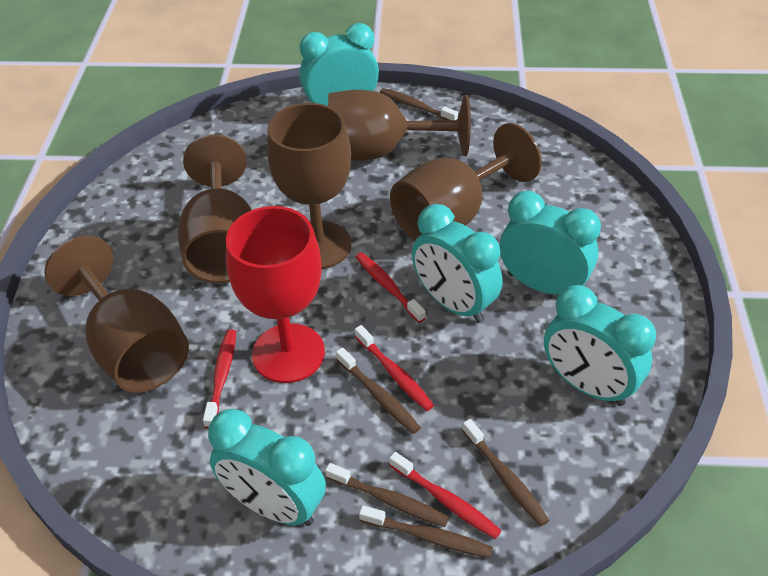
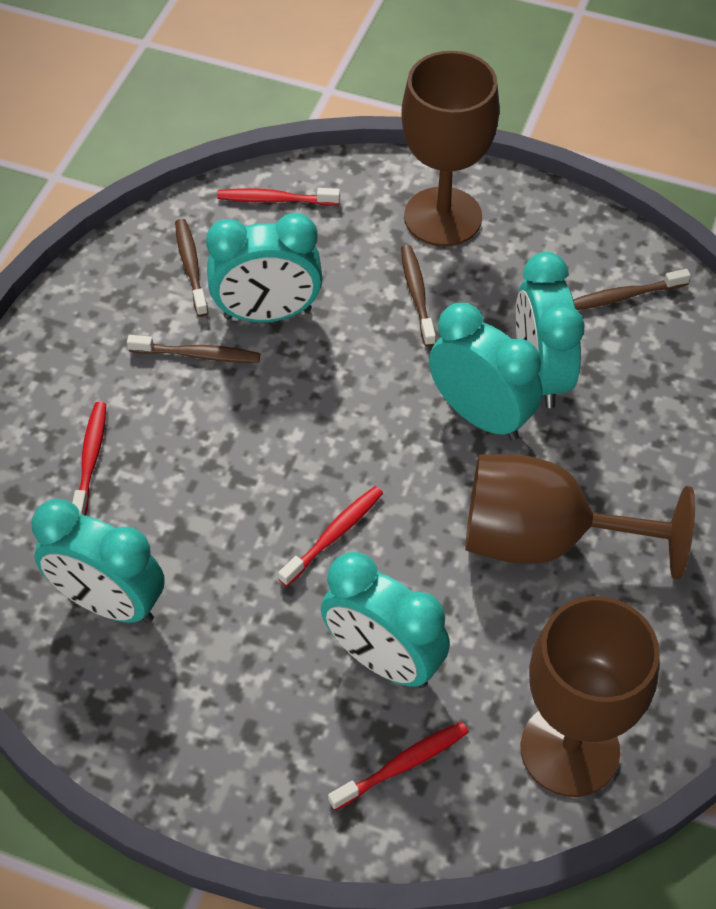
brown goblet: [44,236,189,393] [178,135,252,283] [267,103,351,269] [328,90,471,161] [390,123,542,241] = 5 -> [401,51,500,247] [465,455,695,579] [520,596,660,797] = 3
brown toothbrush: [325,463,449,527] [336,347,421,434] [359,505,493,558] [380,88,458,120] [462,419,549,526] = 5 -> [127,335,260,363] [175,219,208,317] [401,245,436,347] [573,269,691,310] = 4
red goblet: [226,206,325,383] = 1 -> none = 0

